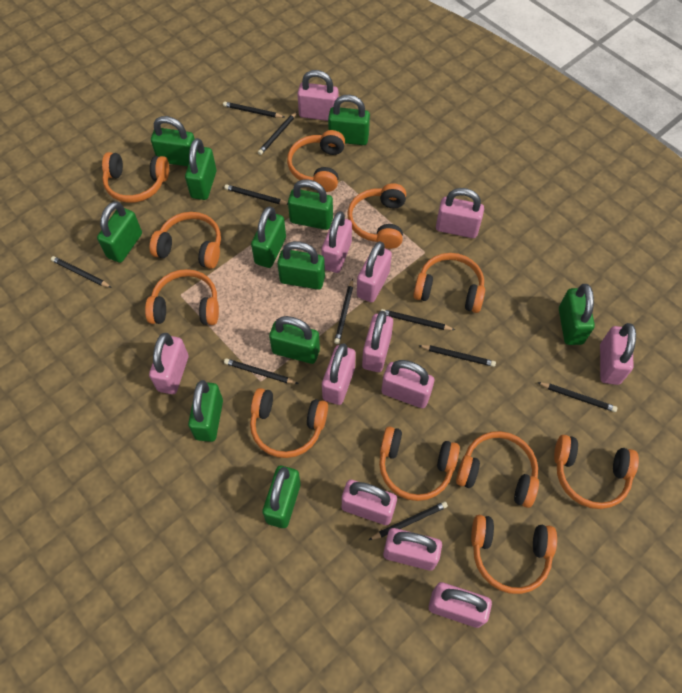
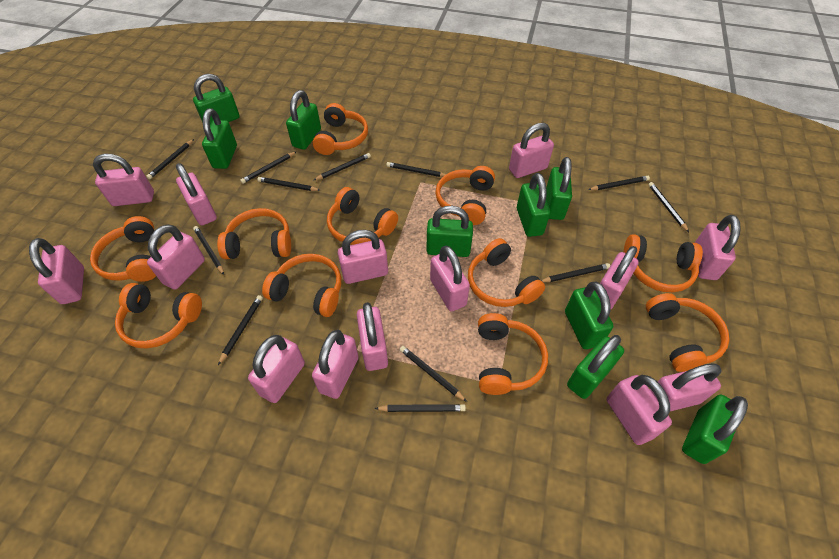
black pencil: [51,256,112,288] [223,102,284,118] [224,184,288,205] [224,358,299,384] [258,112,297,155] [334,279,353,344] [369,501,448,540] [381,309,455,330] [418,345,496,367] [537,382,617,412] = 10 -> [146,139,194,179] [193,226,224,275] [218,295,263,365] [240,151,297,184] [257,177,320,191] [314,153,371,180] [374,404,466,412] [386,162,446,177] [400,346,467,402] [541,263,610,282] [588,176,650,190] [648,182,689,232] = 12
green padlock: [97,201,142,263] [151,116,195,166] [185,138,216,200] [188,380,223,442] [251,206,286,268] [262,466,301,528] [269,316,320,364] [277,241,325,290] [288,179,333,230] [328,95,370,145] [559,284,595,345] = 11 -> [193,74,240,125] [202,108,237,169] [286,90,321,150] [426,206,473,257] [517,173,550,237] [546,157,572,220] [565,282,613,349] [567,335,624,399] [682,395,748,464] = 9
pink padlock: [149,333,188,394] [297,70,338,121] [321,211,352,273] [322,343,356,405] [342,480,397,525] [357,241,392,302] [362,311,393,372] [381,360,434,408] [383,528,442,571] [429,582,492,628] [436,188,484,238] [600,323,636,385] = 12 -> [29,238,84,304] [93,154,154,206] [147,224,205,290] [176,163,217,225] [248,335,305,403] [312,330,359,399] [338,230,388,284] [357,302,388,371] [430,246,470,312] [509,123,554,178] [597,246,639,310] [607,375,672,445] [650,363,721,411] [694,215,741,280] = 14

